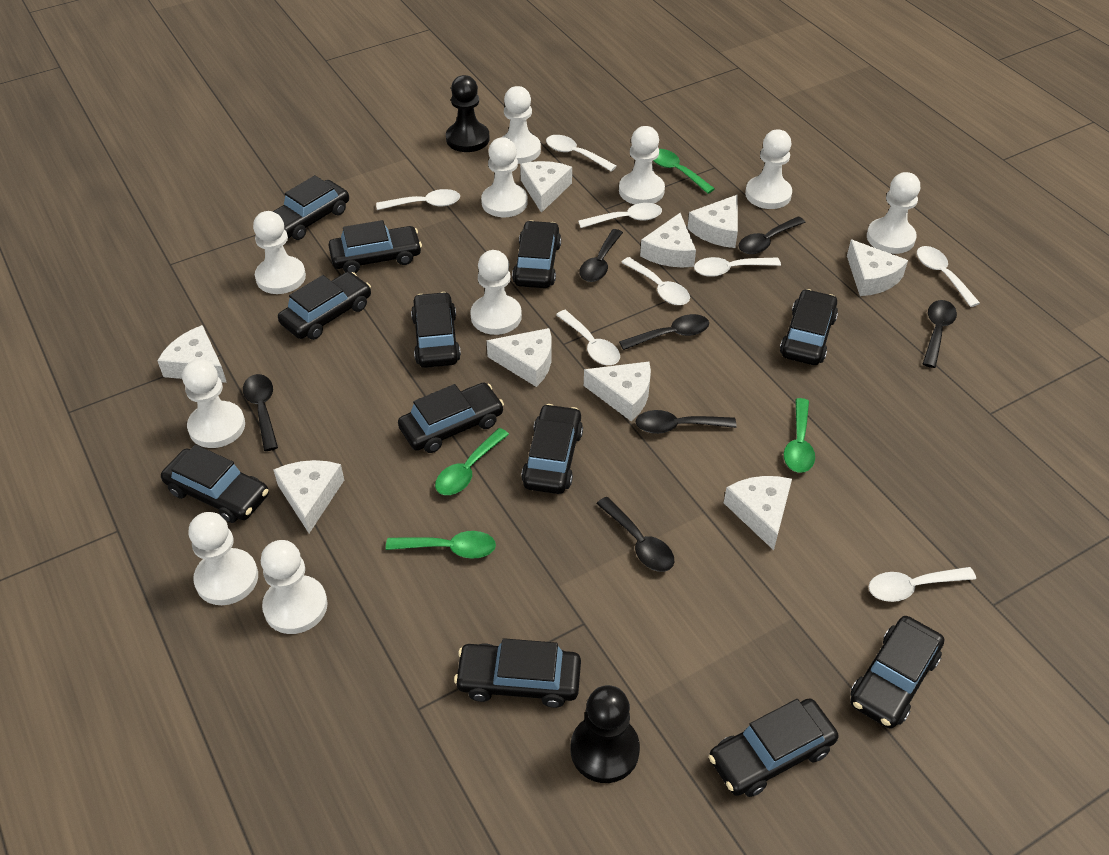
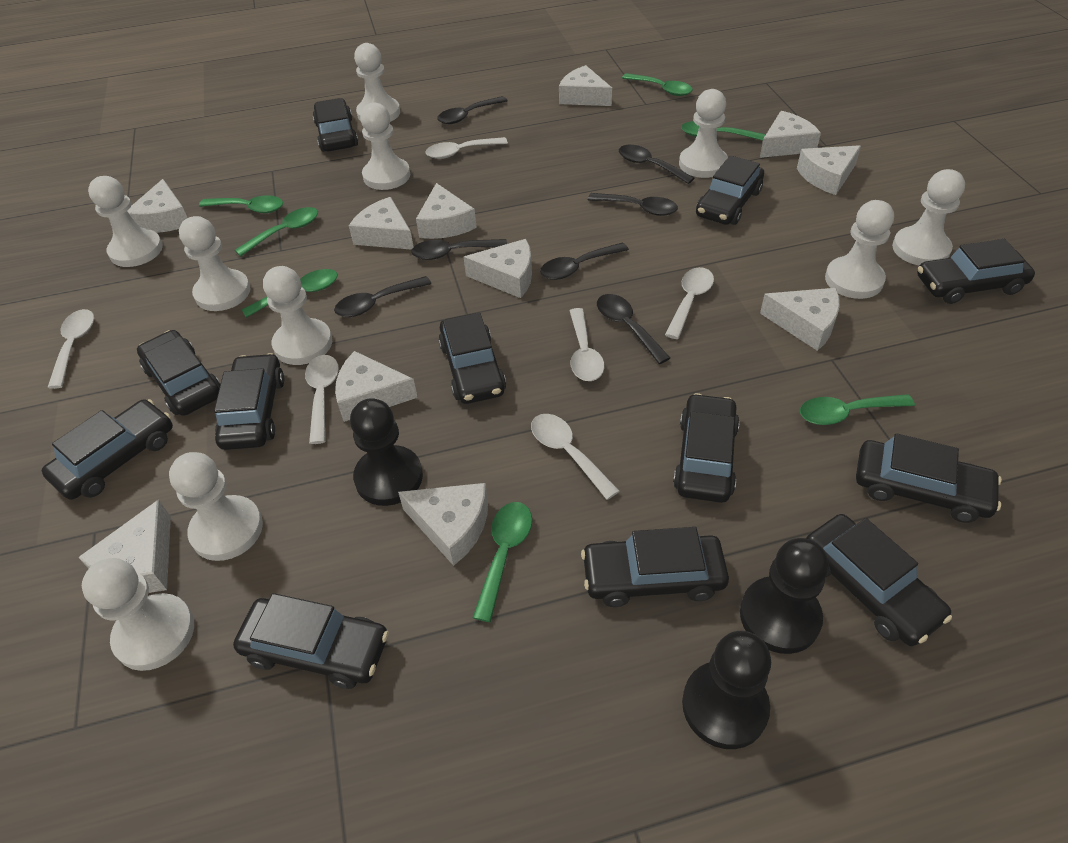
black pawn: [446,75,490,152] [571,685,640,783] = 2 -> [350,398,423,506] [682,631,771,749] [740,538,829,654] = 3
green spoon: [386,531,496,558] [435,428,509,495] [653,149,715,194] [784,398,815,473] = 4 -> [199,195,283,213] [235,207,318,256] [242,269,338,318] [473,502,532,622] [622,73,693,96] [681,121,766,141] [800,394,915,425] = 7
white cheese: [157,325,227,383] [273,460,344,533] [487,328,552,387] [520,161,572,213] [584,362,651,421] [640,213,696,267] [687,195,738,248] [724,476,792,550] [847,239,908,296] = 9 -> [78,499,171,593] [127,179,187,233] [335,351,418,422] [349,197,414,250] [398,483,488,566] [416,183,477,239] [463,239,532,298] [559,65,612,106] [760,111,821,158] [760,288,840,351] [797,145,861,195] = 11
white spoon: [376,189,460,210] [546,135,617,172] [556,310,620,365] [578,203,662,228] [621,257,690,305] [694,257,781,277] [869,567,976,602] [917,246,980,307] = 8 -> [47,309,94,389] [305,355,339,444] [425,137,508,159] [531,414,619,500] [570,308,605,381] [665,267,714,339] = 6

